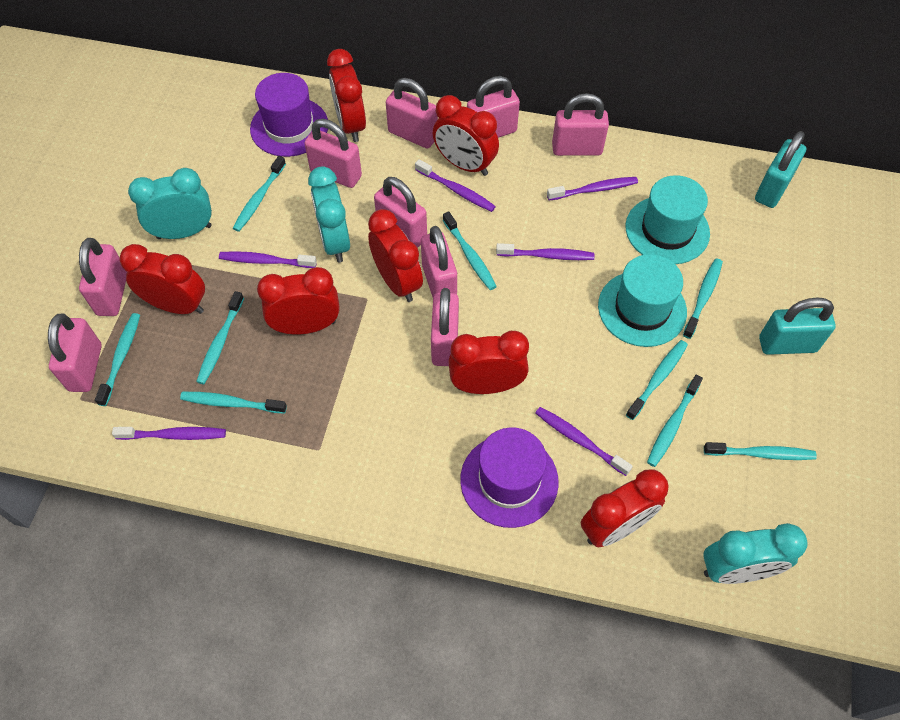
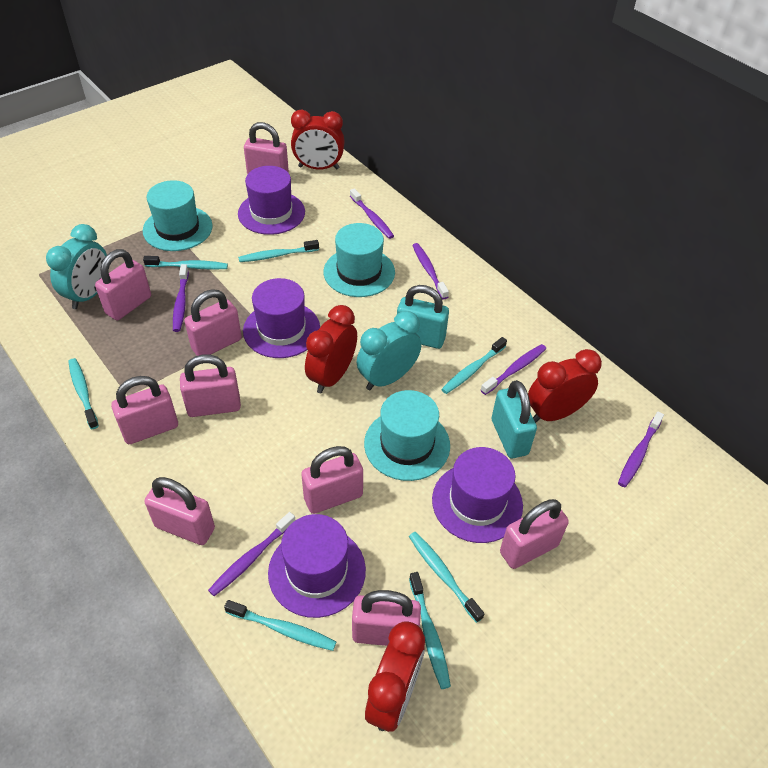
purple hat: [250,73,328,157] [460,427,559,528] = 2 -> [238,166,305,235] [243,278,320,358] [268,514,366,618] [432,447,523,543] = 4
red clock: [119,244,205,314] [257,267,340,335] [327,49,366,142] [368,209,423,302] [433,95,499,176] [448,331,529,394] [581,470,668,547] = 7 -> [291,110,345,170] [305,305,357,393] [365,622,425,732] [528,349,602,423] = 4
turquoise clock: [128,168,212,239] [308,166,350,262] [703,523,808,584] = 3 -> [46,224,107,309] [357,311,421,390] = 2
turquoise hat: [598,254,687,347] [625,175,710,264] = 2 -> [143,180,213,251] [324,223,395,297] [364,390,450,481] = 3
turquoise toothbrush: [95,313,140,406] [180,392,287,414] [196,291,244,384] [233,156,286,232] [443,211,497,290] [626,340,688,420] [647,375,703,467] [683,259,723,339] [704,442,817,460] = 9 -> [68,358,99,429] [143,256,228,270] [224,600,336,651] [238,240,319,262] [409,532,485,623] [409,572,451,689] [441,337,507,394] = 7

